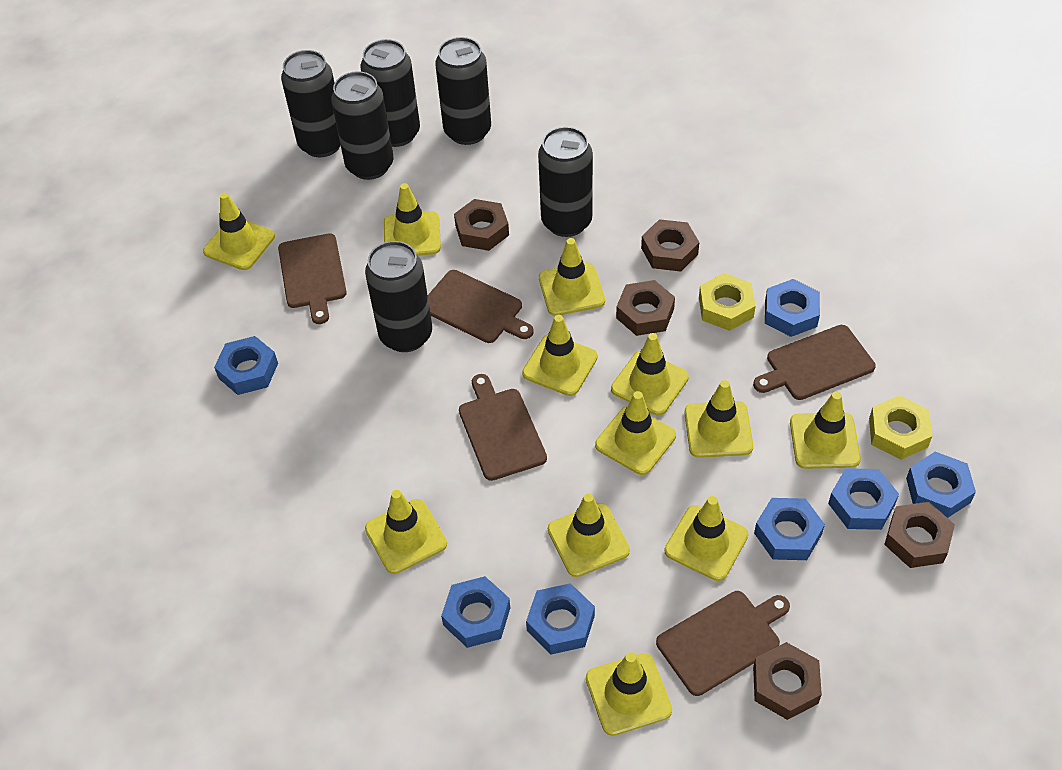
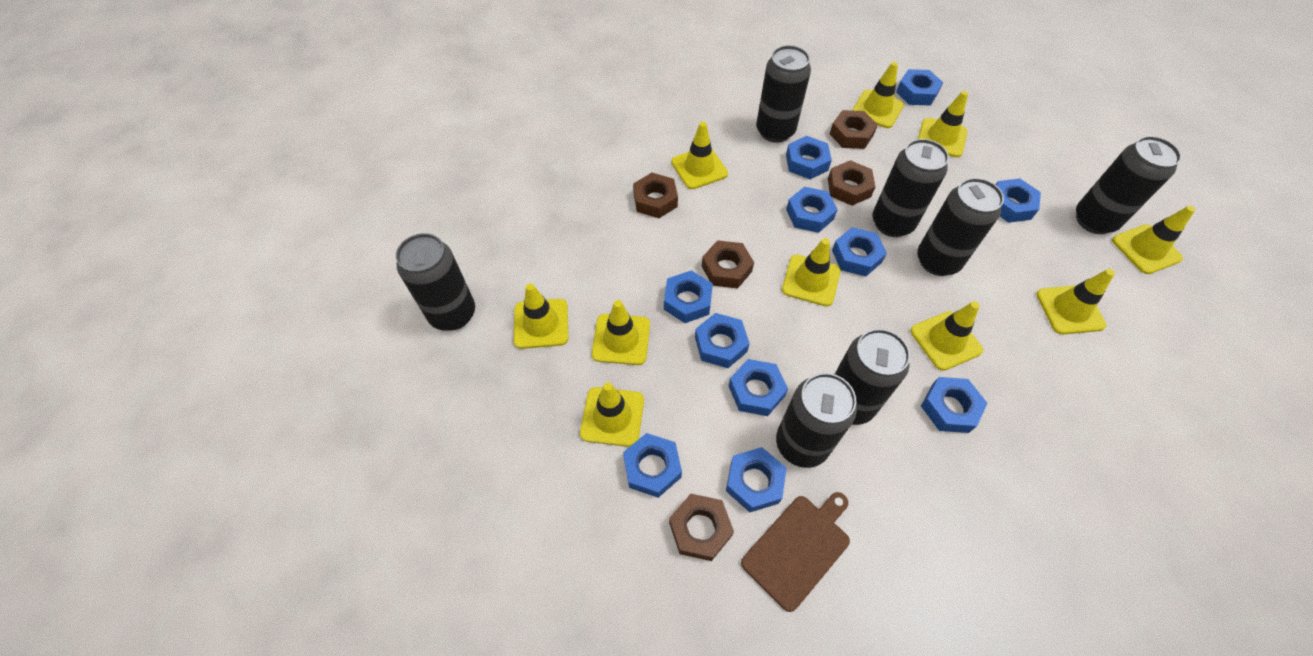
black can: [281,50,341,158] [331,71,393,180] [361,39,420,147] [365,241,432,352] [435,37,491,145] [538,127,593,237] = 6 -> [396,233,475,331] [756,45,811,143] [776,373,857,468] [835,329,910,425] [872,139,949,237] [917,178,1004,276] [1076,136,1182,234] = 7
blue nut: [214,336,278,395] [441,576,510,648] [526,583,595,655] [754,498,825,560] [765,279,820,337] [828,468,899,530] [906,452,976,518] = 7 -> [623,433,682,498] [664,270,713,323] [695,313,750,368] [726,447,787,512] [728,359,788,416] [786,136,832,179] [786,187,838,233] [832,227,887,276] [896,69,943,106] [921,377,988,433] [995,178,1041,223] = 11
brown cutting board: [278,233,347,324] [428,270,534,343] [459,374,547,481] [656,591,790,696] [753,325,876,400] = 5 -> [741,492,850,612] = 1
yellow nut: [699,273,756,331] [869,395,932,460] = 2 -> none = 0
yellow traffic cone: [203,193,275,270] [365,490,447,574] [384,183,441,256] [522,315,598,396] [539,238,605,316] [548,493,630,577] [586,652,672,736] [595,391,676,475] [611,333,689,416] [664,496,748,581] [684,380,754,458] [790,391,861,469] = 12 -> [514,283,568,349] [580,382,644,447] [592,300,650,365] [671,122,728,189] [782,238,841,306] [852,62,904,128] [911,301,983,371] [918,91,968,157] [1036,269,1115,334] [1112,206,1195,274] = 10

